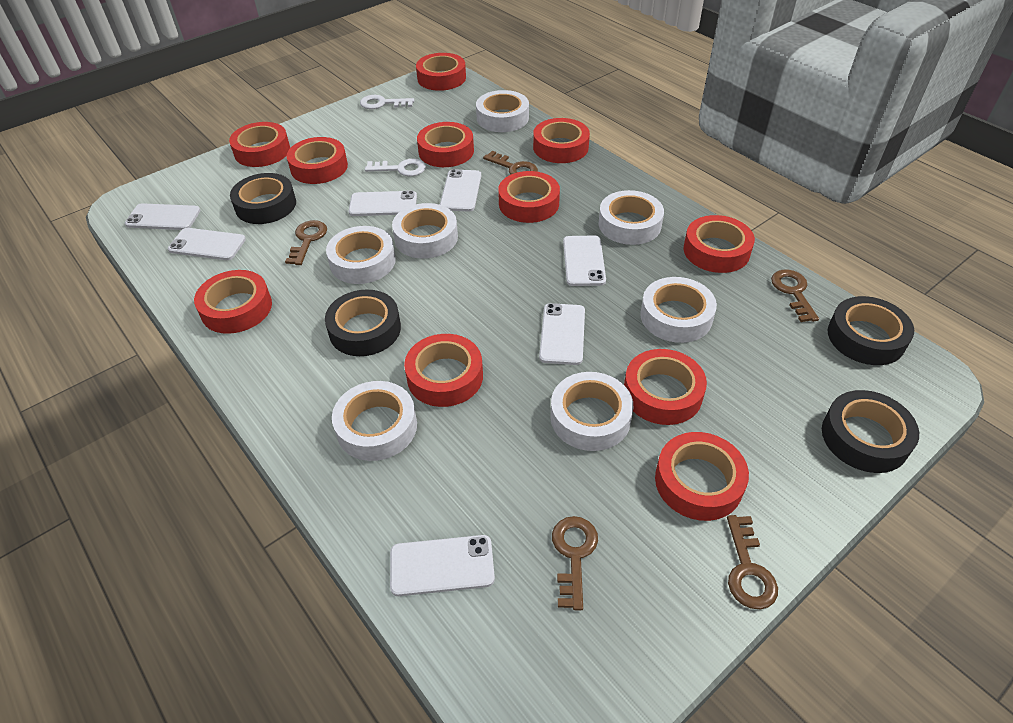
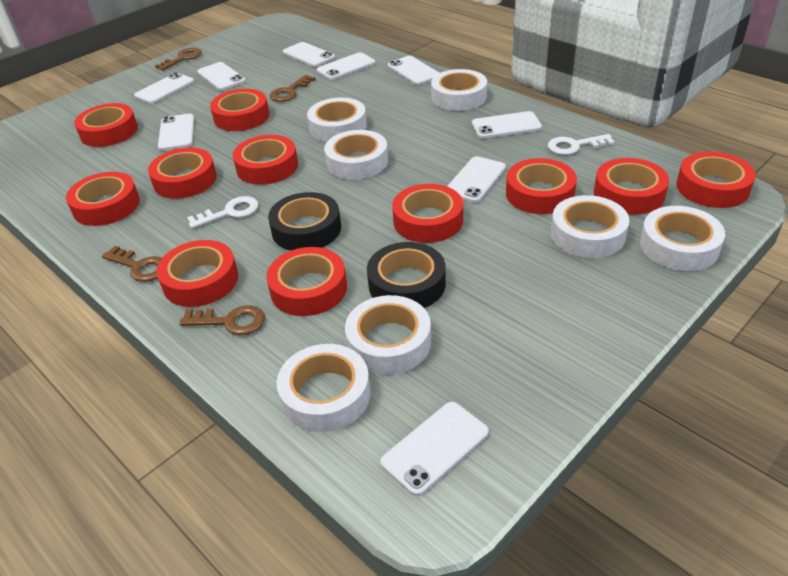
black tape: [230,173,296,224] [325,290,401,356] [822,390,919,473] [828,296,914,365] = 4 -> [268,192,341,251] [367,242,446,308] = 2
brown key: [285,220,327,265] [483,151,538,175] [552,516,598,610] [727,515,778,609] [771,270,819,322] = 5 -> [102,246,162,282] [155,47,202,70] [179,305,265,335] [270,75,315,102] = 4
white phone: [125,203,201,230] [168,228,246,260] [349,190,417,216] [390,535,495,596] [440,169,481,211] [539,303,585,365] [563,235,606,286] = 7 -> [134,72,194,104] [158,114,194,151] [197,62,246,90] [283,42,335,67] [317,52,375,80] [380,402,489,496] [388,56,439,85] [447,156,506,203] [472,111,542,139] = 9

